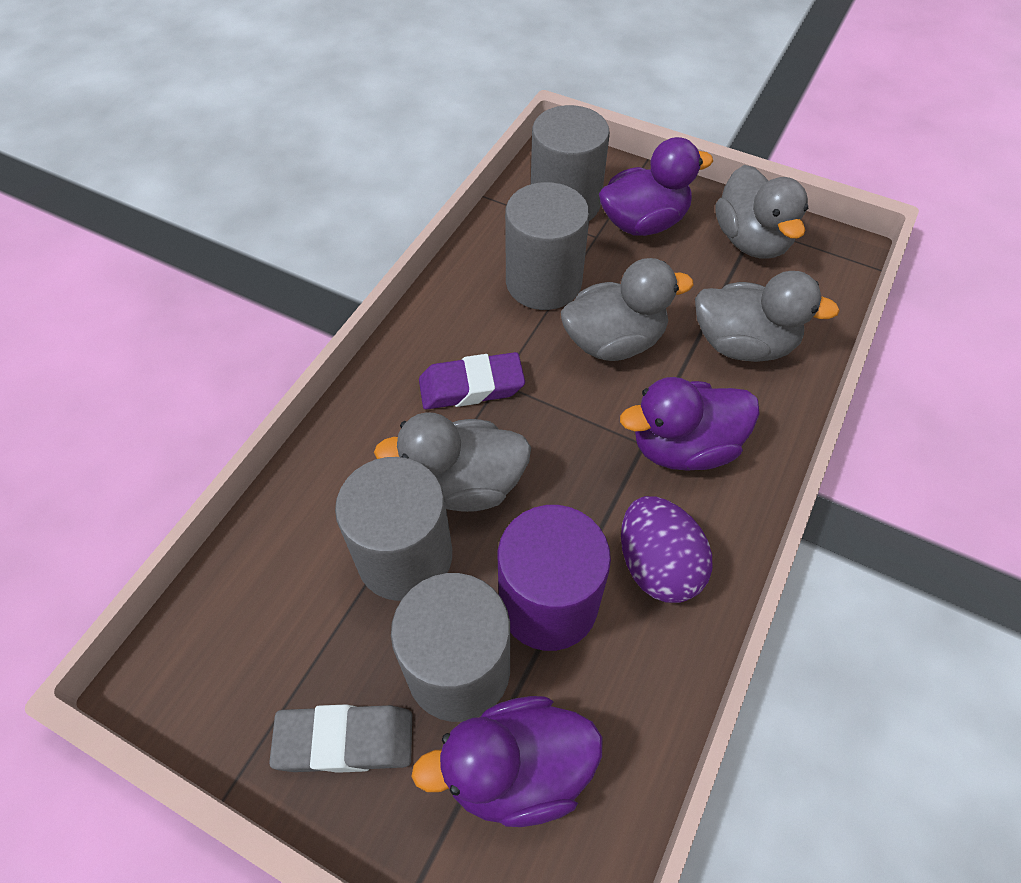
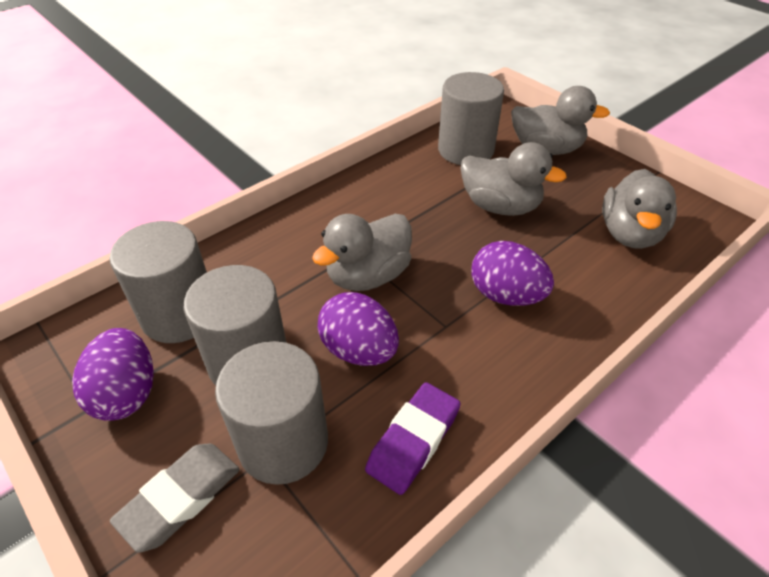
purple cylinder: [498,505,611,651] = 1 -> none = 0
purple duck: [411,696,603,827] [599,137,713,236] [620,377,760,471] = 3 -> none = 0
purple egg: [621,496,712,603] = 1 -> [72,328,153,421] [317,292,399,366] [471,241,554,306] = 3

